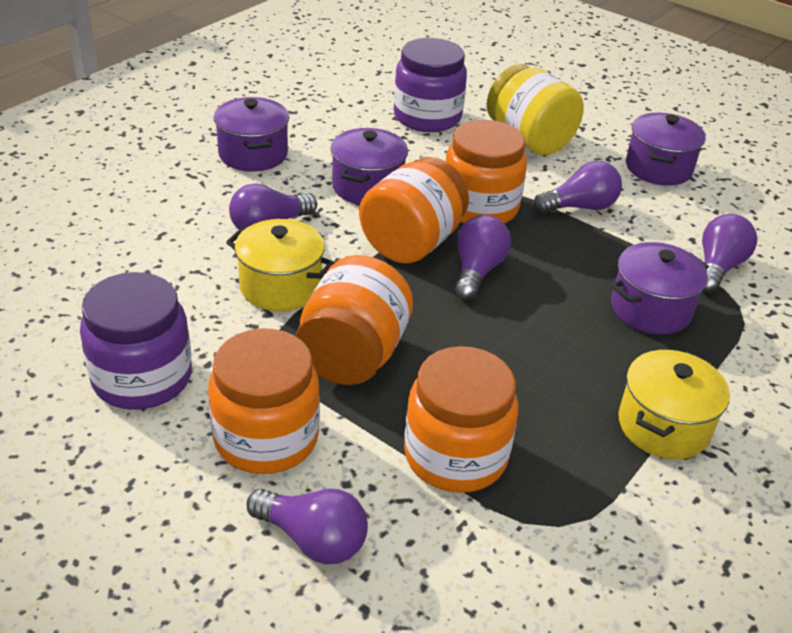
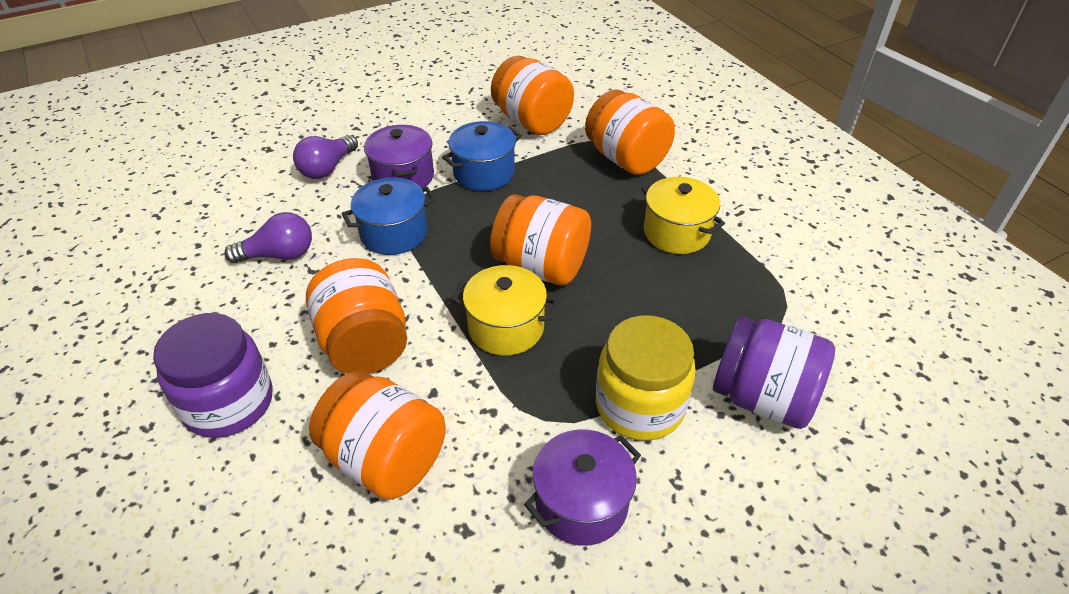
blue pot: none = 0 -> [341,177,436,255] [442,121,521,191] = 2
purple light bulb: [229,183,317,230] [247,489,368,564] [455,215,511,300] [533,161,622,214] [702,214,757,293] = 5 -> [224,212,312,264] [293,135,358,179] = 2
purple pot: [214,97,289,172] [330,128,408,205] [611,242,709,335] [626,113,706,186] = 4 -> [364,125,434,188] [524,429,641,546] = 2

